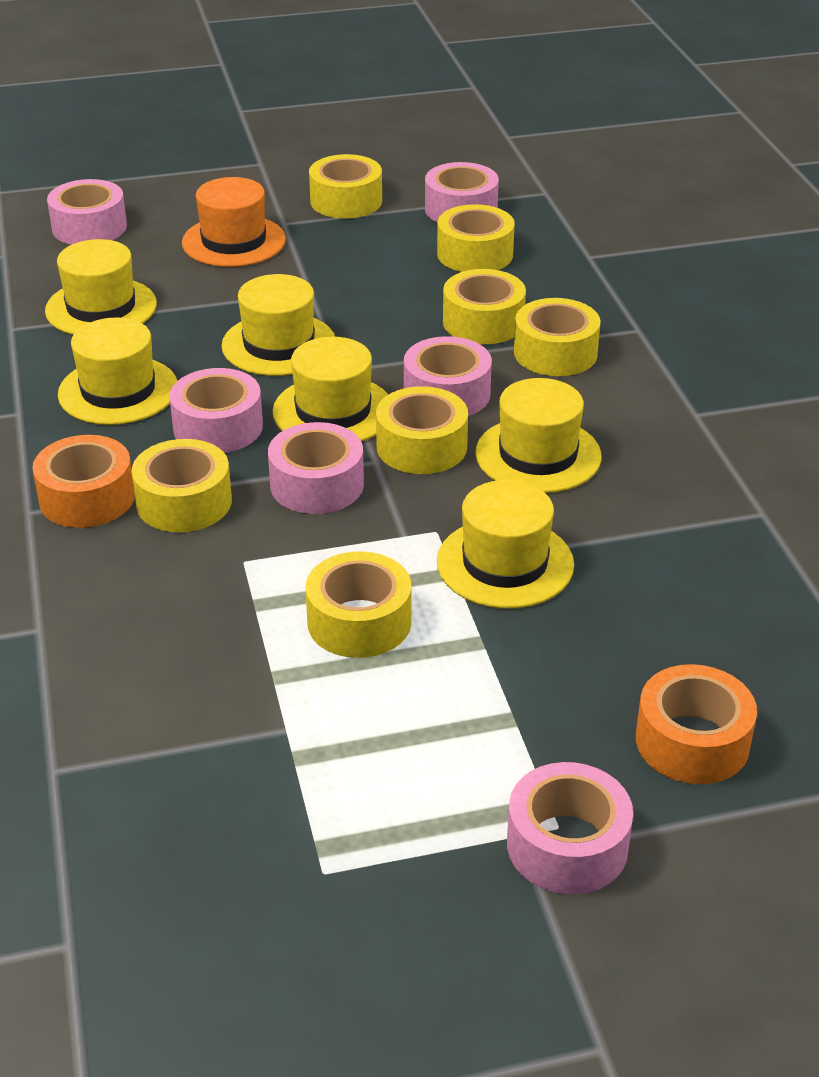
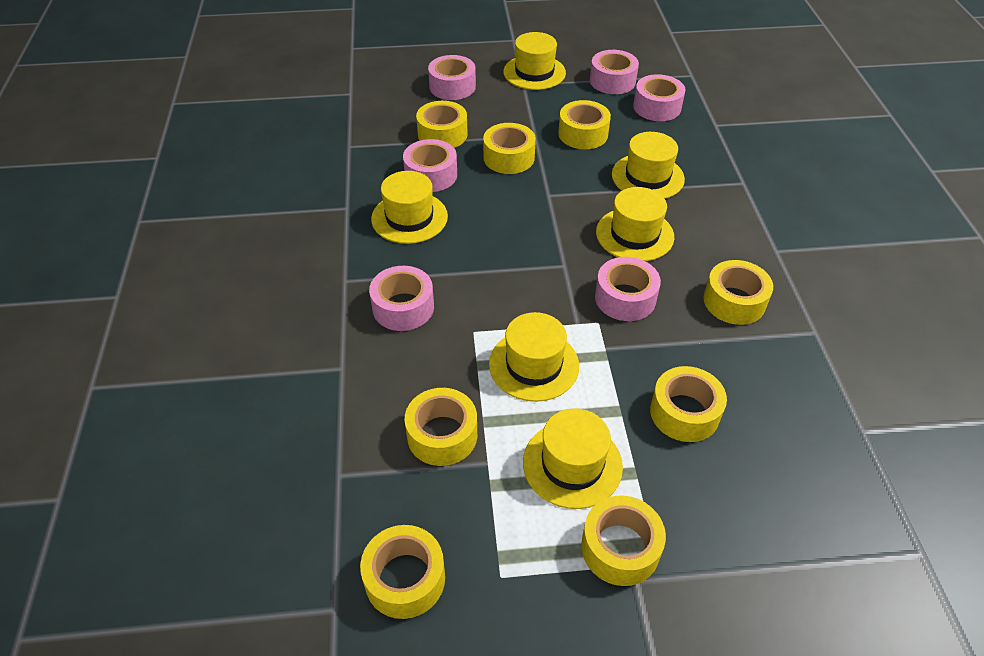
orange hat: [182,177,286,267] = 1 -> none = 0
orange tape: [32,435,135,528] [636,664,757,784] = 2 -> none = 0
yellow tape: [131,439,232,532] [306,551,411,658] [309,154,382,219] [376,386,468,474] [437,204,515,272] [443,269,526,344] [514,298,601,376] = 7 -> [360,525,445,619] [405,388,477,466] [416,101,468,148] [483,123,536,174] [558,100,611,149] [581,496,666,586] [650,366,727,442] [703,260,773,325] = 8

